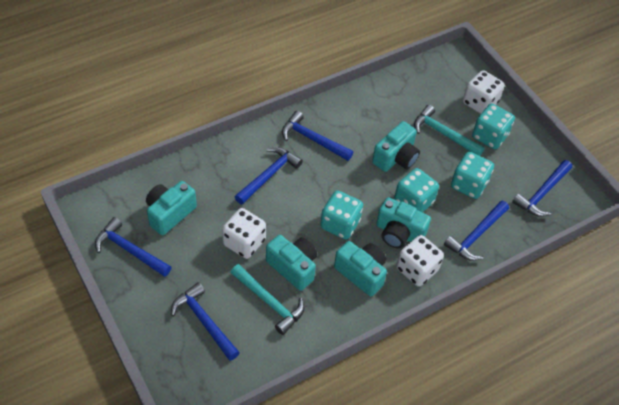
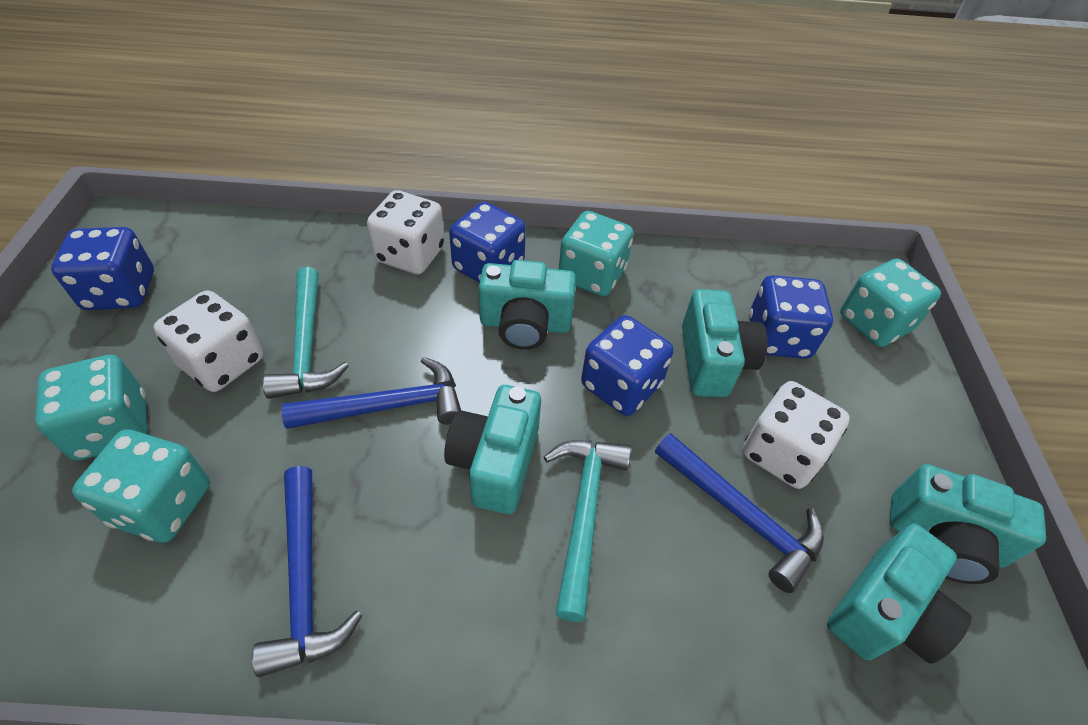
blue dice: none = 0 -> [51,227,154,310] [449,202,526,283] [581,315,674,416] [749,275,833,359] = 4
blue hammer: [95,217,171,277] [171,282,240,361] [235,147,303,205] [282,111,353,161] [444,200,509,261] [512,160,572,217] = 6 -> [252,466,363,677] [281,357,461,429] [655,433,824,593] = 3

